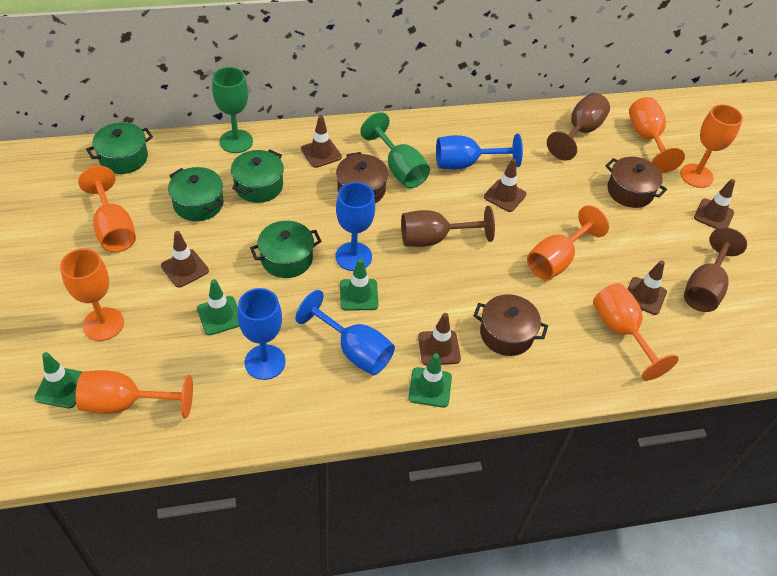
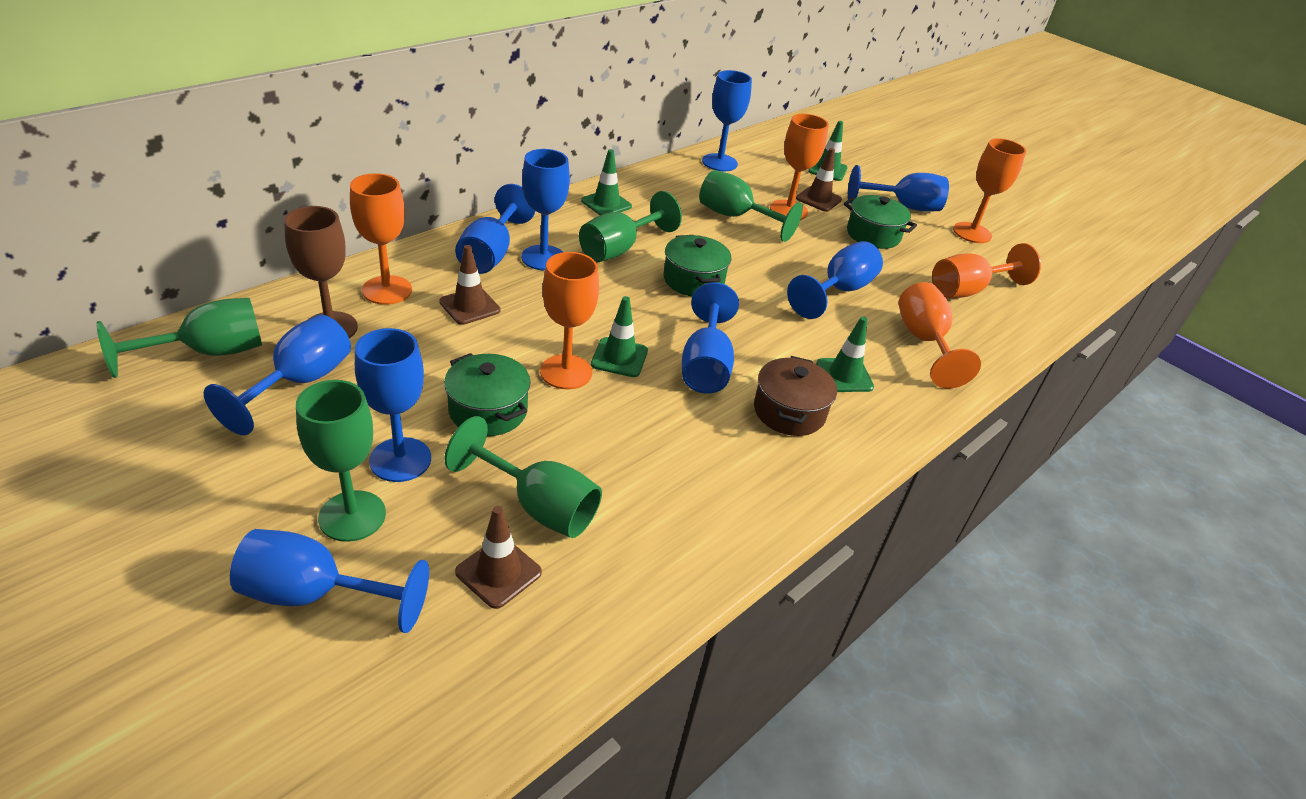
blue goblet: [238,288,286,380] [295,290,395,375] [335,182,375,271] [436,133,523,169] = 4 -> [204,314,351,435] [230,529,429,633] [355,328,431,482] [455,184,535,274] [521,149,570,271] [682,282,739,394] [702,70,752,171] [787,241,883,319] [848,165,949,212] = 9
brown goblet: [401,206,495,247] [547,93,610,161] [684,227,747,312] = 3 -> [284,206,358,338] = 1
brown pot: [336,152,388,203] [473,294,548,356] [606,157,667,208] = 3 -> [754,356,837,436] = 1
brown traffic cone: [161,231,209,288] [301,115,342,168] [418,313,461,365] [484,159,526,212] [627,260,667,315] [694,179,735,229] = 6 -> [439,245,500,325] [455,506,542,609] [796,148,842,212] = 3
green goblet: [212,67,253,153] [360,112,430,188] = 2 -> [96,298,262,378] [296,380,386,542] [444,416,602,538] [579,191,682,262] [699,170,803,242] = 5
green pot: [86,122,153,174] [168,167,223,221] [231,149,284,203] [250,221,322,278] = 4 -> [444,353,531,436] [663,235,731,296] [844,195,917,249] = 3
orange goblet: [60,248,124,341] [76,370,193,419] [78,166,136,252] [527,205,609,280] [593,283,679,381] [629,97,685,173] [680,104,743,188] = 7 -> [350,173,412,305] [540,252,599,389] [770,114,829,220] [898,282,981,389] [932,243,1041,298] [953,138,1026,243] = 6

